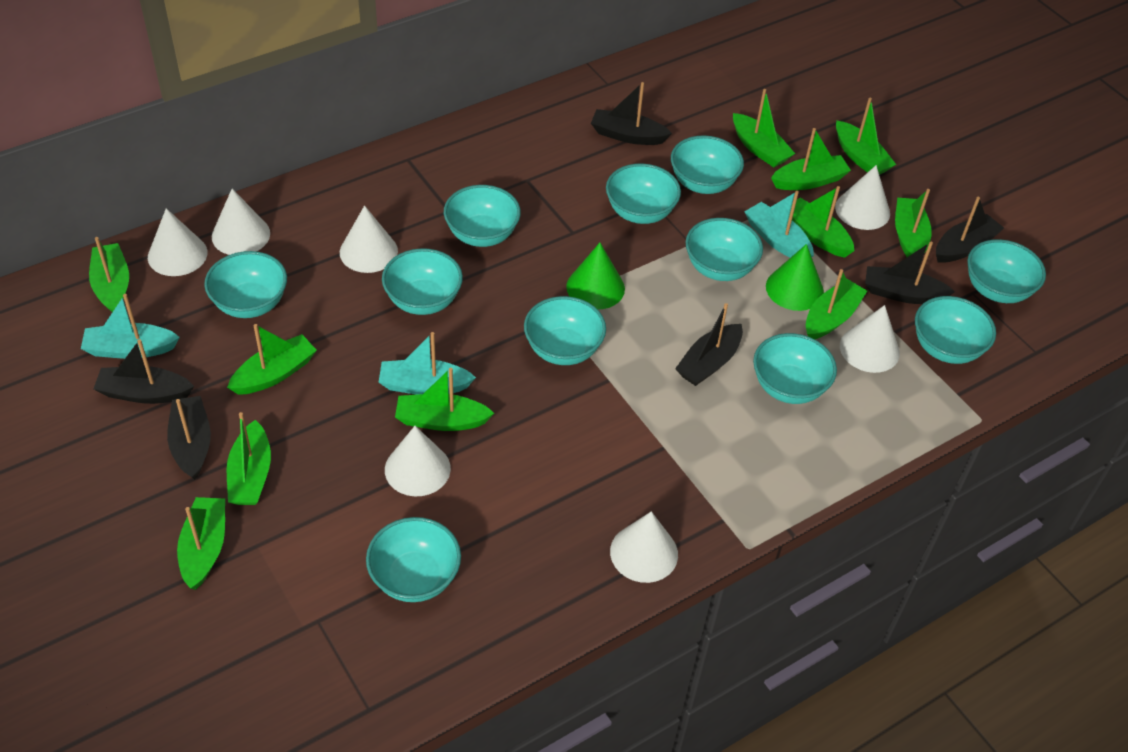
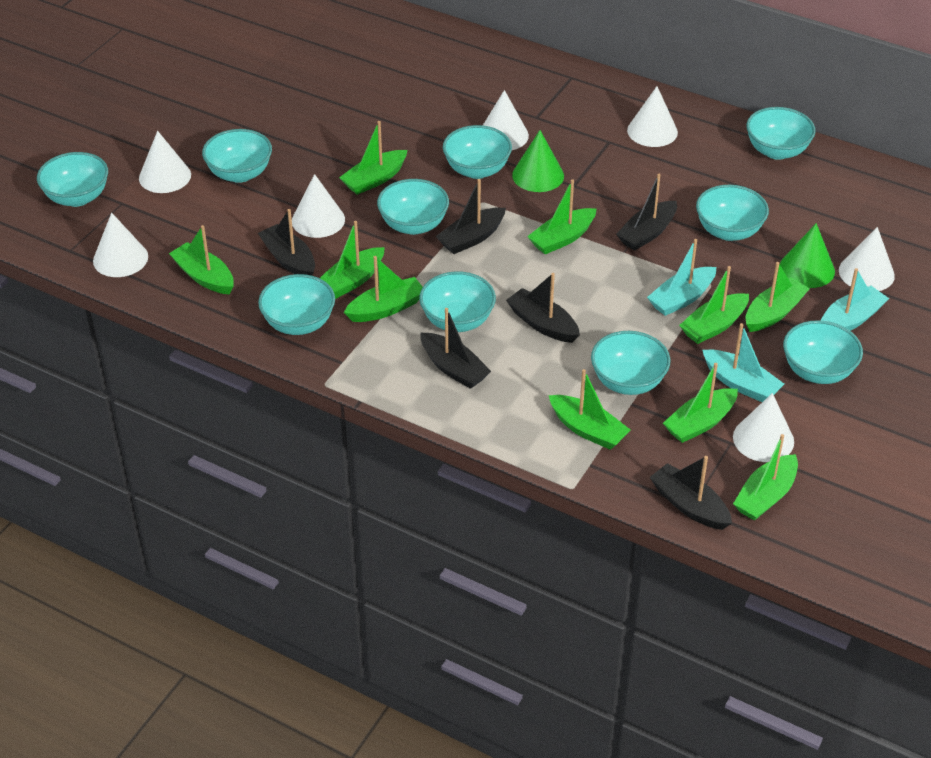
green boat: [89,237,129,312] [177,497,225,590] [227,324,317,395] [227,412,271,505] [395,368,494,431] [733,89,795,167] [771,128,851,190] [789,186,854,258] [806,269,867,339] [836,98,896,175] [895,189,932,257] = 11 -> [169,225,234,294] [320,221,385,299] [339,121,407,195] [344,256,423,322] [527,179,596,254] [549,369,631,450] [663,363,738,443] [679,266,749,344] [733,434,798,521] [746,262,810,332] = 10
turquoise bowl: [204,251,287,318] [366,517,461,602] [382,248,463,315] [444,185,521,247] [524,296,606,365] [606,164,681,224] [671,135,744,194] [686,218,763,281] [753,333,837,404] [915,296,996,364] [967,239,1046,303] = 11 -> [37,152,108,207] [202,129,272,183] [258,274,335,335] [377,179,449,235] [419,271,496,332] [443,125,512,179] [591,331,671,395] [696,185,769,241] [746,107,815,160] [783,320,863,384] = 10

